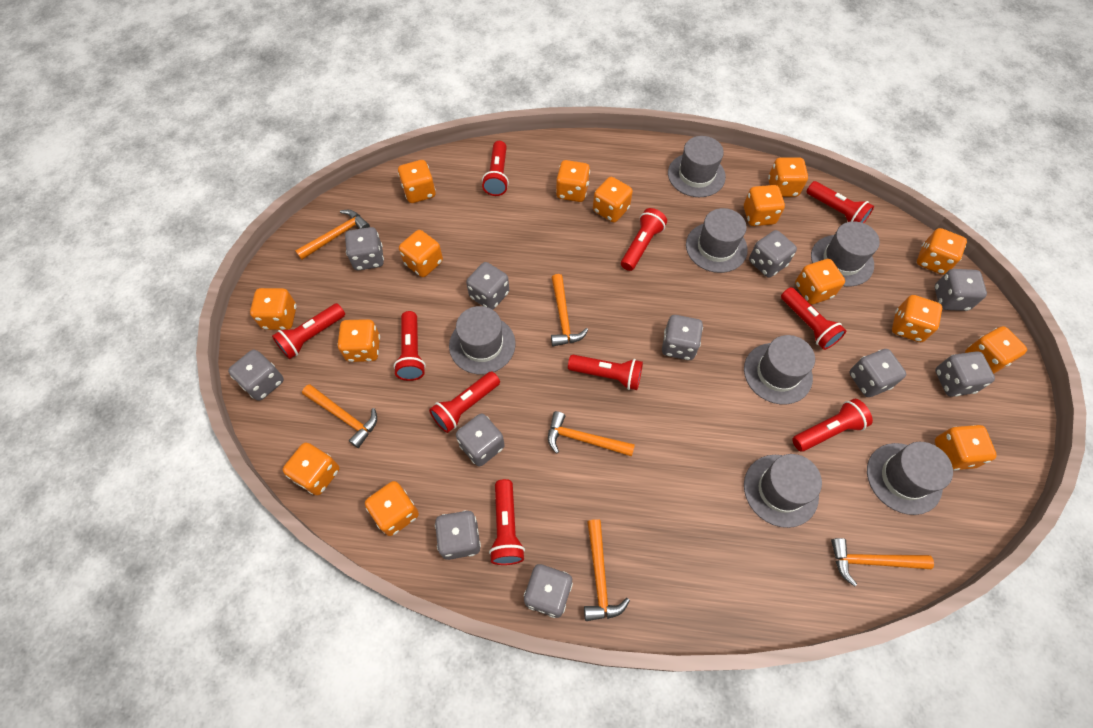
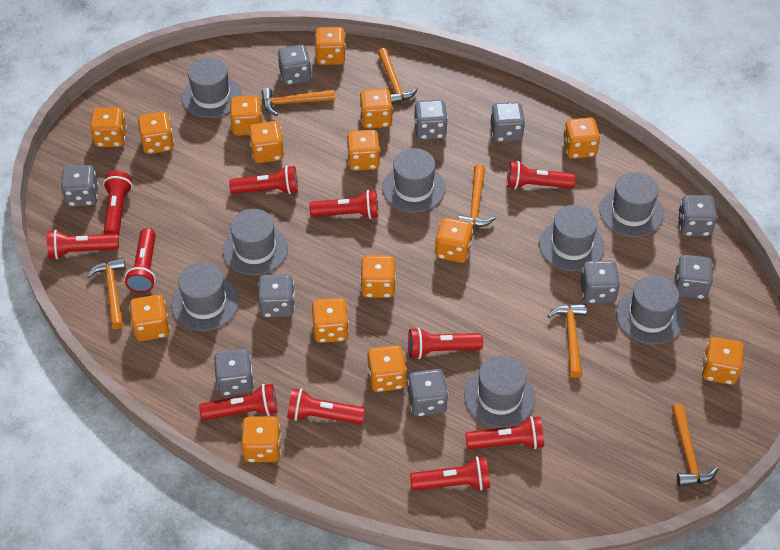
grey dice: [228,350,284,401] [345,227,384,270] [435,510,481,560] [456,413,504,467] [466,262,509,310] [524,564,573,618] [662,315,703,360] [749,230,797,278] [849,349,906,397] [935,269,987,311] [935,351,995,397] = 11 -> [60,165,99,207] [213,349,254,396] [258,274,295,318] [277,45,312,85] [408,369,449,417] [414,100,448,140] [490,102,525,142] [580,260,620,304] [674,255,713,299] [677,195,718,237] = 10
grey hat: [449,306,516,374] [668,136,726,197] [686,208,748,273] [744,335,815,404] [744,454,822,528] [811,221,880,286] [867,442,953,515] = 7 -> [171,262,239,331] [182,57,241,118] [223,209,288,275] [382,148,445,213] [464,355,535,428] [539,205,604,271] [599,172,664,237] [616,275,684,345] = 8
red flashlight: [272,303,345,359] [394,311,426,381] [429,371,500,433] [482,141,509,196] [489,479,525,565] [568,355,643,390] [621,208,667,271] [781,287,846,350] [792,399,873,452] [806,181,874,223] = 10 -> [47,229,119,259] [103,171,133,235] [125,228,156,293] [199,384,278,420] [229,166,298,194] [287,388,365,424] [309,190,378,219] [408,327,483,359] [410,456,490,491] [465,416,544,449] [507,161,576,189] = 11

